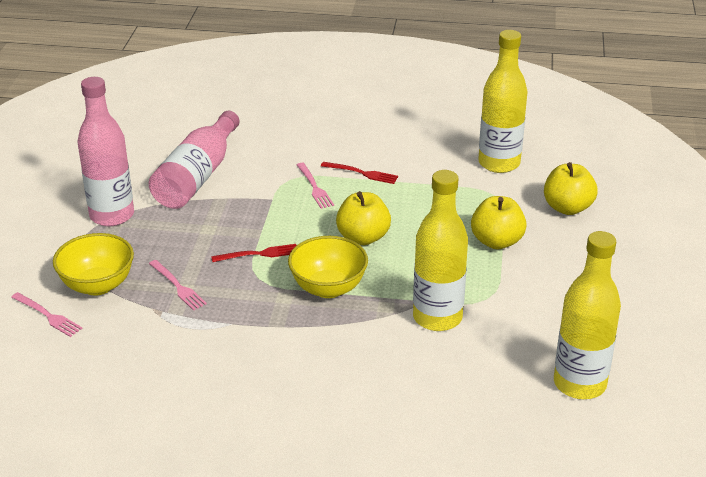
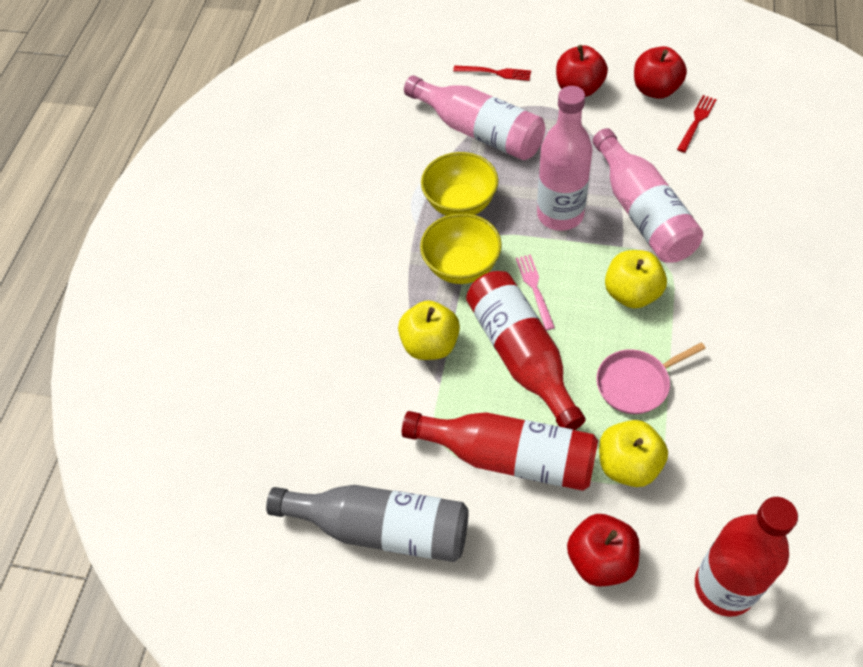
grey bottle: none = 0 -> [266,485,469,562] = 1
pink bottle: [78,77,134,226] [149,111,239,209] = 2 -> [404,75,545,160] [537,86,593,231] [593,128,703,263] = 3
pink fork: [11,292,83,337] [149,260,207,311] [297,163,334,209] = 3 -> [516,255,555,330] = 1
pink pan: none = 0 -> [596,342,706,414] = 1
red apple: none = 0 -> [556,45,608,97] [567,514,640,586] [634,46,687,99] = 3
red bottle: none = 0 -> [402,411,598,491] [466,271,586,430] [695,497,798,617] = 3
yellow bottle: [413,170,468,331] [478,30,528,173] [554,231,621,399] = 3 -> none = 0

